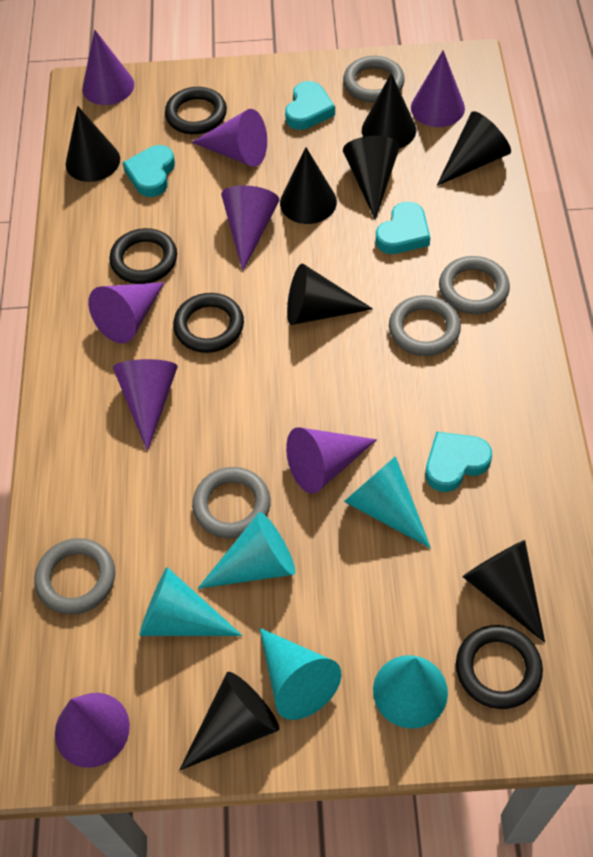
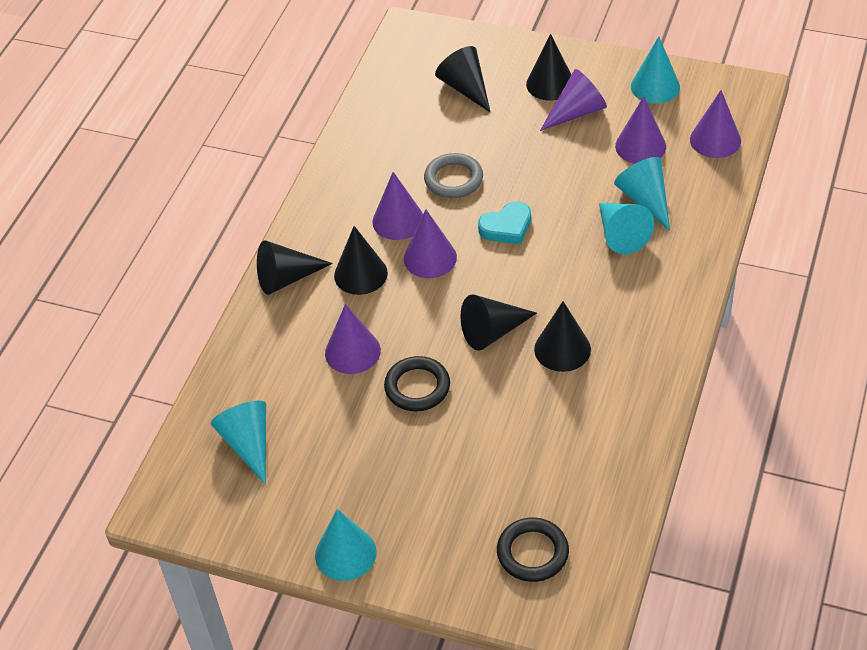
black cone: [66,106,120,182] [179,672,279,771] [280,147,337,224] [287,264,373,325] [343,136,400,220] [362,73,416,148] [437,111,511,186] [463,540,545,643] = 8 -> [257,240,333,295] [334,226,388,295] [435,46,490,112] [460,295,537,351] [526,34,572,101] [534,301,591,372] = 6
black ring: [109,228,177,284] [165,87,227,134] [173,293,244,353] [456,625,543,709] = 4 -> [384,356,450,411] [497,518,569,582] = 2
grey ring: [35,538,115,615] [192,467,271,539] [343,56,405,102] [389,295,461,356] [439,256,510,314] = 5 -> [424,153,483,198] = 1
purple cone: [55,693,130,768] [82,30,134,105] [88,282,165,343] [113,359,178,451] [192,109,267,167] [221,185,279,271] [286,427,377,494] [411,50,465,127] = 8 -> [325,304,381,374] [372,172,423,240] [404,210,457,278] [540,69,607,131] [615,96,666,164] [690,90,741,158] = 6
turquoise heart: [123,145,175,197] [285,81,335,130] [376,202,430,254] [425,432,492,492] = 4 -> [478,201,531,245] = 1

